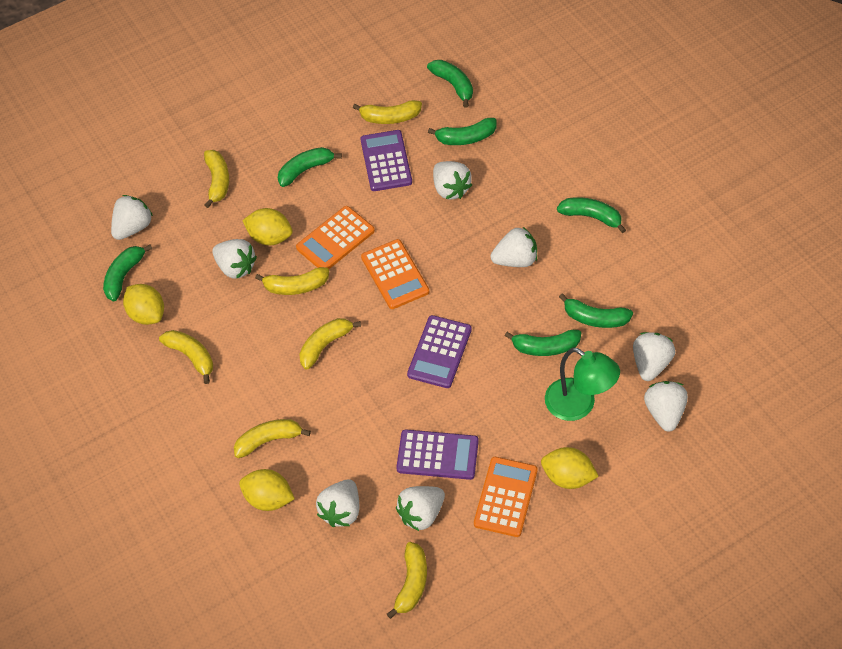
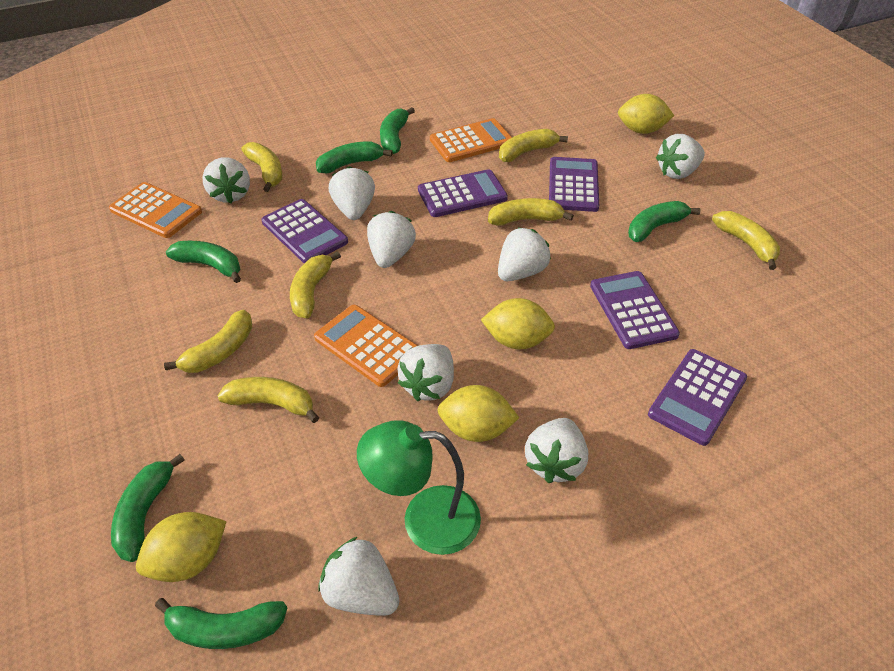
green banana: [103,245,152,301] [278,147,342,187] [427,60,473,108] [428,118,497,145] [505,330,581,356] [557,197,626,233] [559,293,633,328] = 7 -> [111,454,185,562] [155,598,287,649] [166,241,241,283] [316,141,393,173] [380,107,415,154] [628,201,701,242] = 6
purple calculator: [360,130,412,191] [396,429,479,480] [407,315,472,388] = 3 -> [261,199,348,263] [418,169,508,217] [549,157,599,212] [590,271,680,349] [648,349,747,446] = 5

